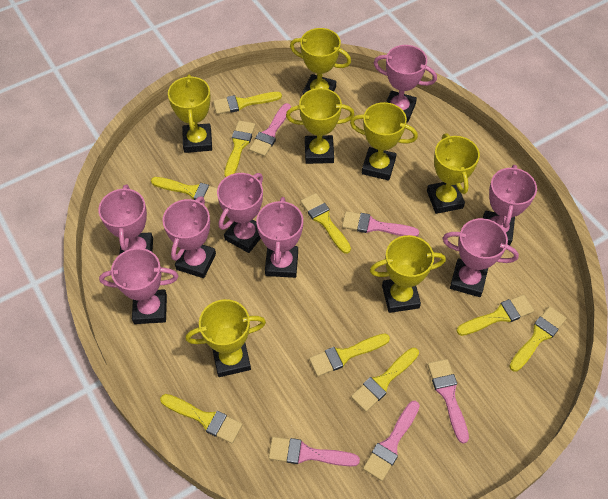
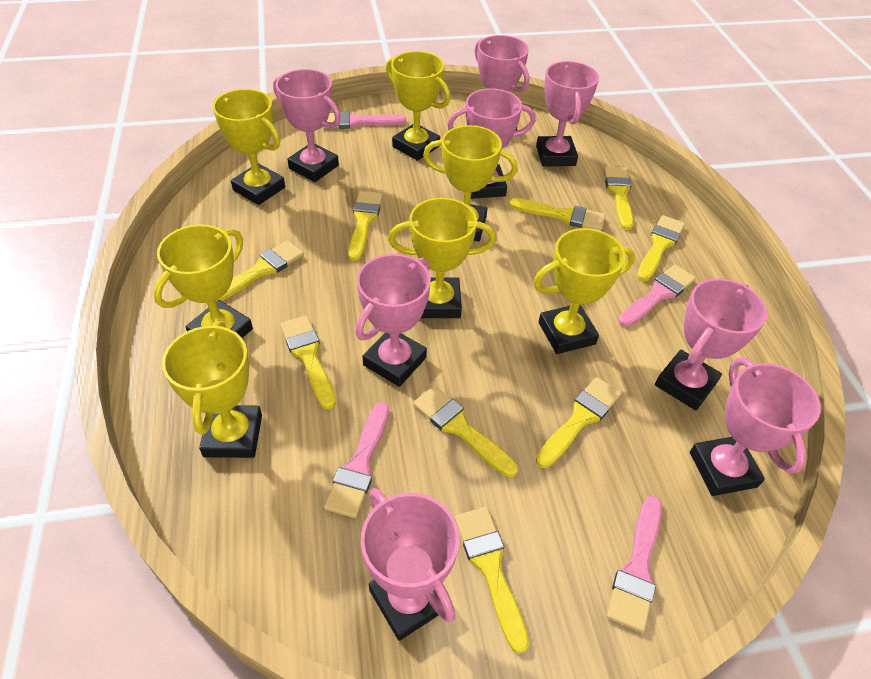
pink brush: [249,103,291,156] [268,437,360,466] [342,211,419,237] [363,401,420,481] [428,359,469,443] = 5 -> [322,111,406,129] [324,402,389,518] [607,496,662,632] [618,264,696,327] = 4

